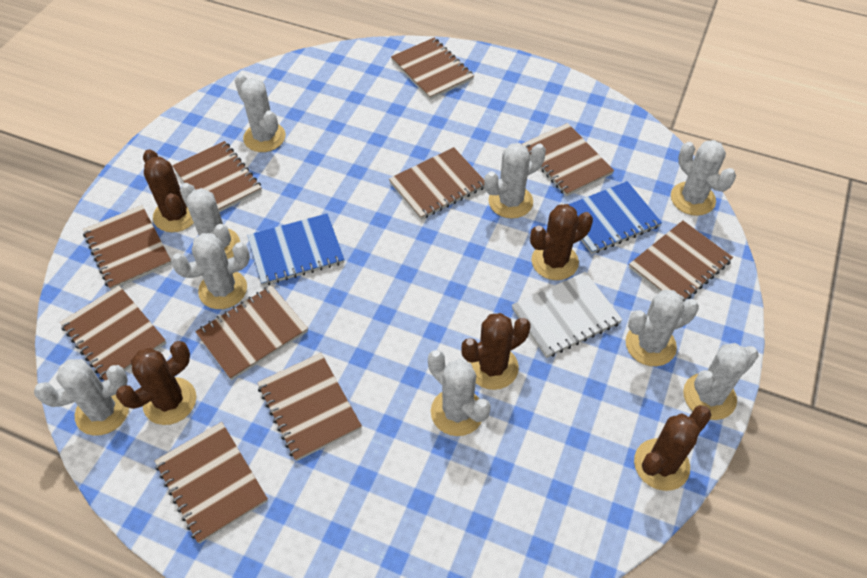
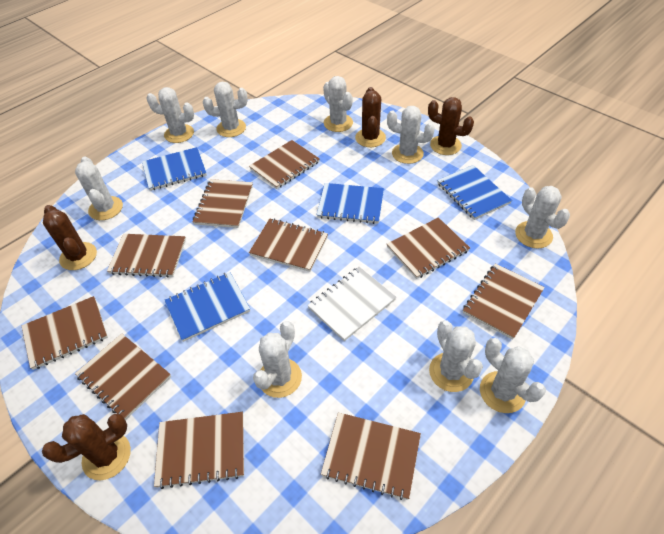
blue notebook: [247,213,345,286] [568,181,662,254] = 2 -> [142,147,207,191] [165,272,250,342] [317,183,384,224] [437,165,512,220] = 4
brown cactus: [116,341,196,425] [143,149,194,232] [461,313,531,390] [530,204,593,280] [634,405,712,491] = 5 -> [42,413,131,480] [43,205,97,270] [355,87,386,147] [428,97,474,155] = 4

